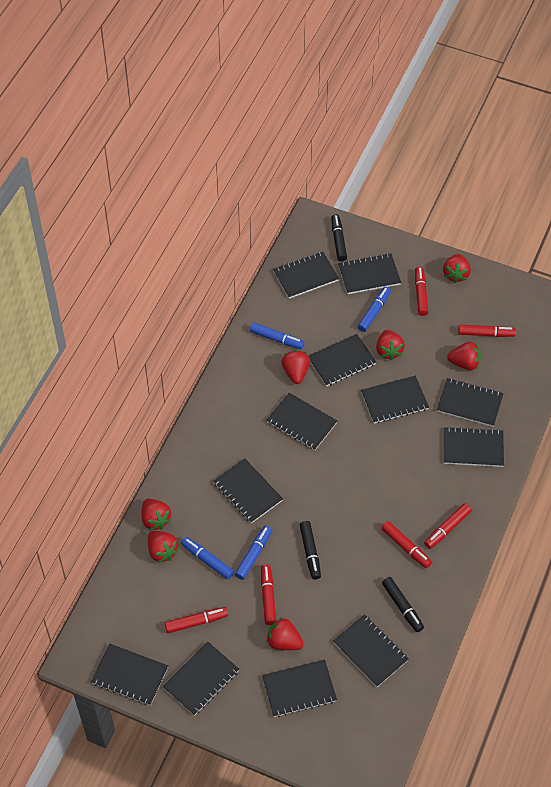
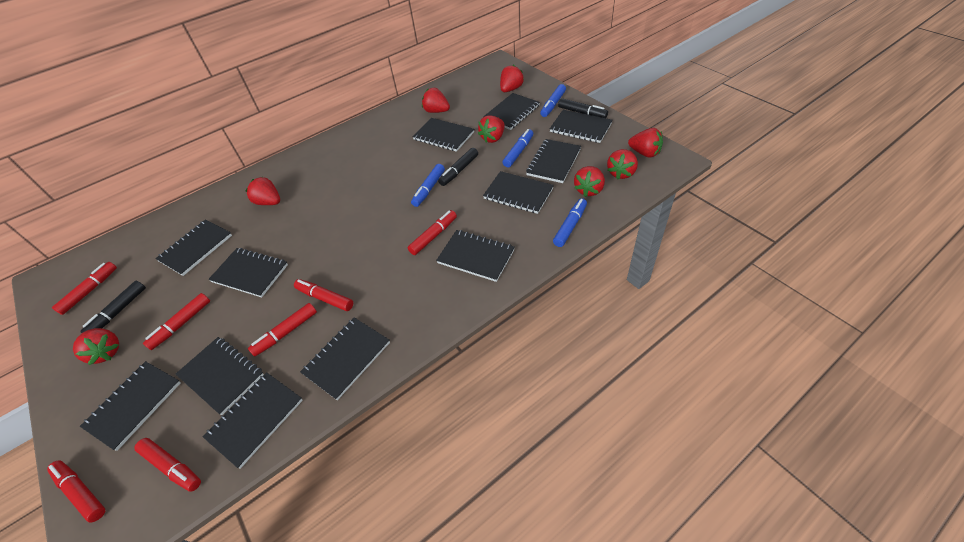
red marker: [165,607,228,633] [261,565,276,625] [381,521,432,568] [415,267,428,316] [424,503,472,549] [458,325,516,337] = 6 -> [47,460,105,522] [52,262,117,315] [134,438,201,492] [143,293,210,350] [248,303,317,356] [294,279,353,311] [407,210,457,255] = 7
red strawberry: [142,499,172,530] [148,531,179,563] [267,617,304,650] [281,351,310,384] [376,330,405,360] [443,254,471,283] [447,342,481,370] = 7 -> [73,328,119,365] [245,177,280,205] [422,88,450,113] [478,115,504,143] [500,65,524,92] [574,166,605,197] [607,149,638,179] [628,128,663,158] = 8

